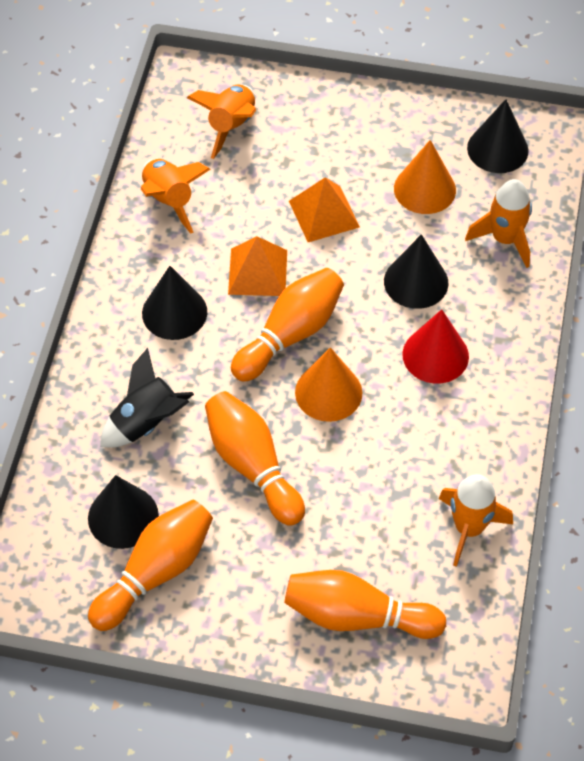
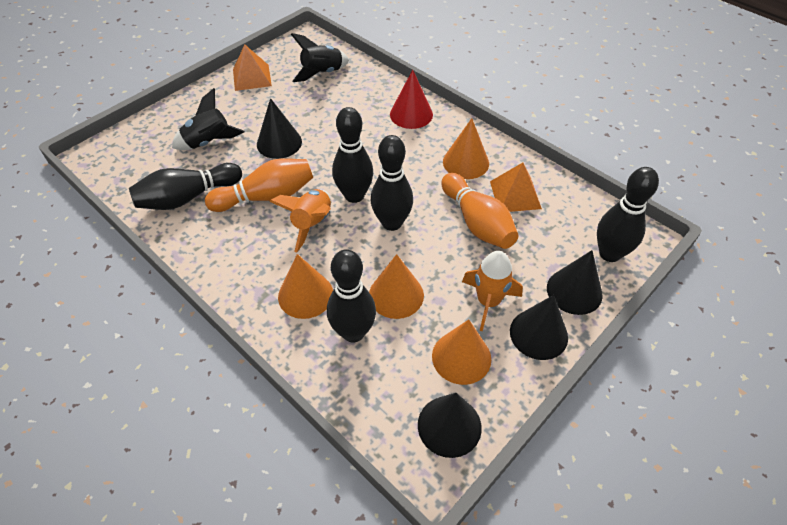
black bowling pin: none = 0 -> [129,163,242,210] [327,249,376,342] [332,107,373,203] [371,135,413,231] [597,167,659,262] = 5
black rocket: [100,348,194,448] = 1 -> [172,88,245,150] [291,33,349,82] = 2
orange bowling pin: [88,500,213,631] [205,391,305,526] [231,268,344,382] [284,570,446,639] = 4 -> [205,158,313,212] [442,173,518,249] = 2
orange cone: [295,347,362,422] [394,140,456,214] = 2 -> [278,254,333,319] [369,254,424,319] [432,319,491,385] [443,118,489,179] = 4
orange rocket: [141,159,211,234] [187,85,256,159] [439,474,513,567] [465,179,532,268] = 4 -> [270,189,331,252] [462,251,523,331] = 2

